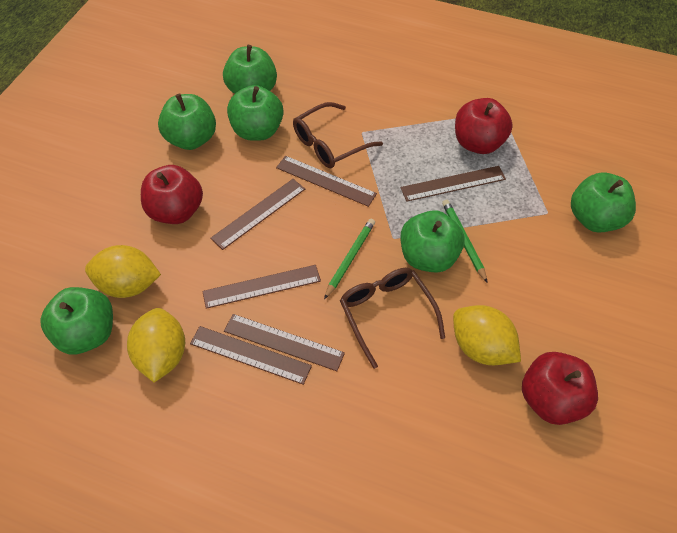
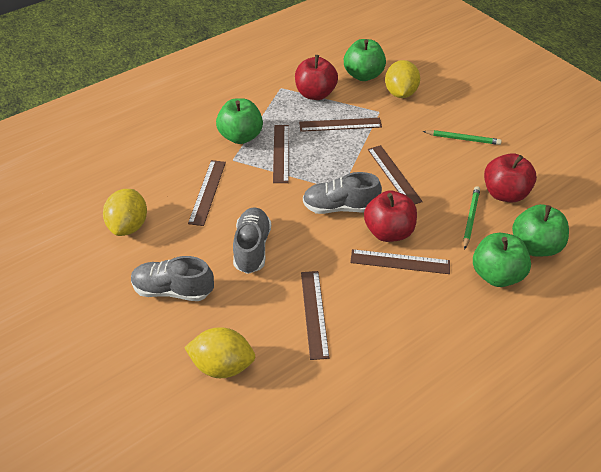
brown glasses: [293,102,383,168] [340,268,445,369] = 2 -> none = 0
green apple: [40,287,113,354] [158,93,216,150] [223,45,277,94] [227,85,284,141] [401,210,465,273] [571,173,636,233] = 6 -> [216,98,263,144] [344,39,386,81] [473,233,531,287] [512,204,569,257] = 4
grey shoe: none = 0 -> [131,256,214,301] [233,207,271,274] [303,172,382,214] = 3

